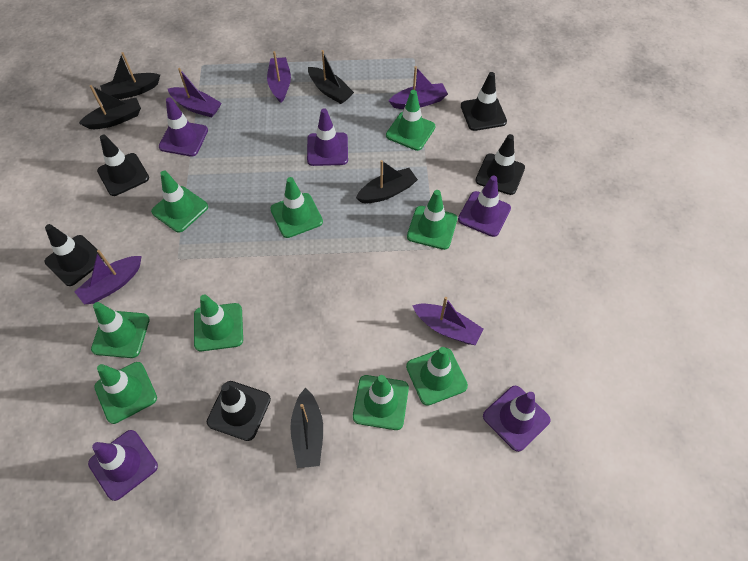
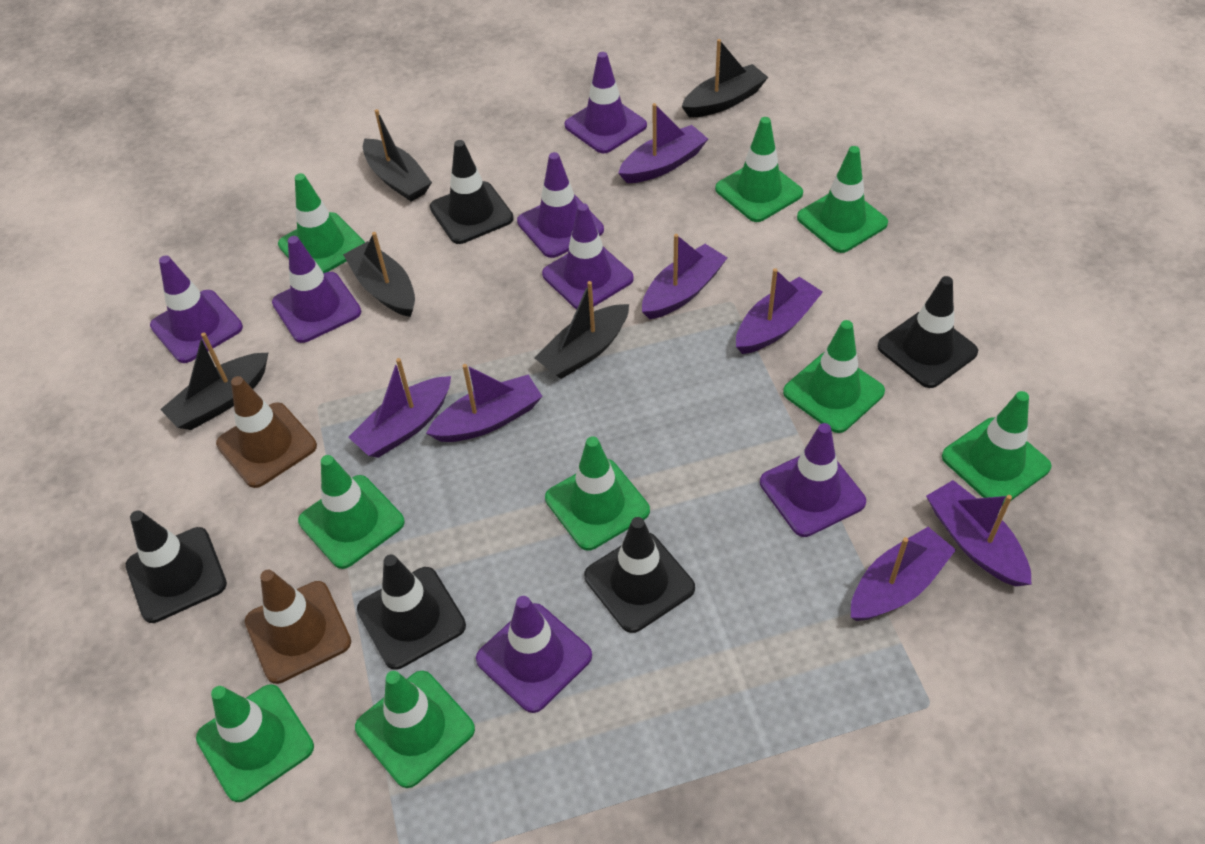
brown traffic cone: none = 0 -> [216,376,317,488] [245,570,351,684] = 2
purple boat: [74,250,142,304] [168,68,221,118] [267,51,291,103] [389,66,448,109] [412,297,484,345] = 5 -> [348,358,451,458] [426,364,543,442] [618,103,708,183] [642,234,728,319] [736,268,823,354] [851,527,956,621] [926,480,1032,586] = 7
purple traffic cone: [88,430,158,501] [159,97,208,157] [307,108,348,166] [458,176,511,237] [483,386,551,452] = 5 -> [150,256,243,363] [272,236,361,343] [476,596,592,713] [517,152,604,258] [542,203,634,309] [564,52,647,154] [760,423,866,537] = 7

